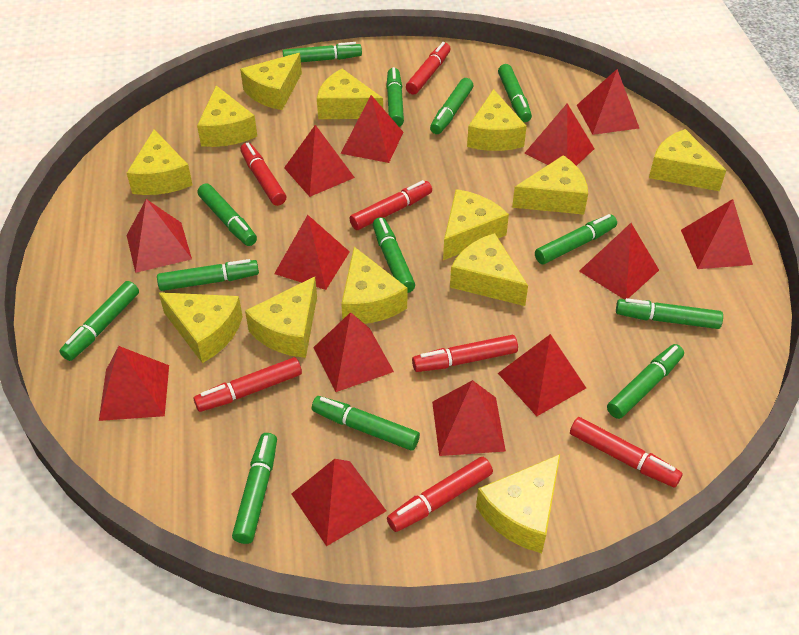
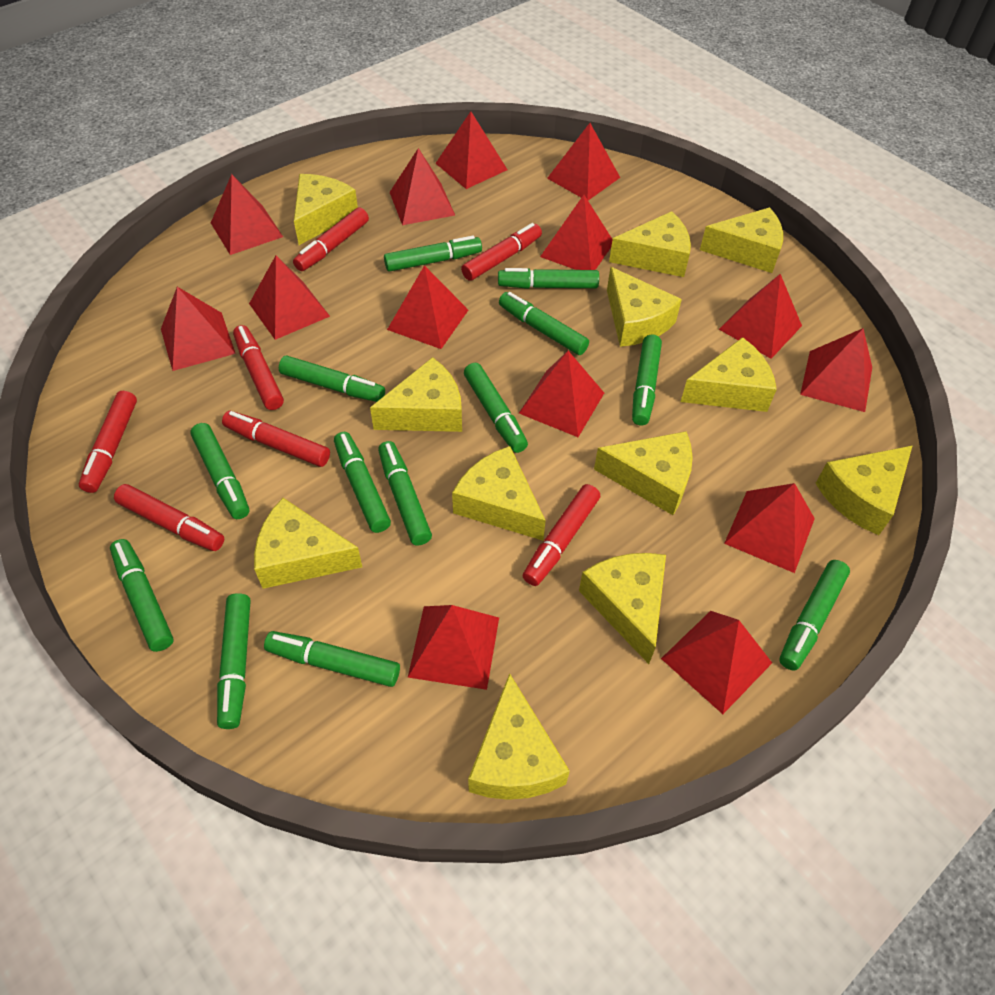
red pyramid: [99,346,169,421] [127,199,192,273] [274,215,350,290] [284,125,355,197] [291,459,386,546] [313,312,394,392] [340,95,403,163] [432,380,506,456] [498,334,586,416] [524,103,595,166] [577,69,639,135] [579,223,659,299] [681,199,753,269] = 13 -> [161,287,236,371] [211,174,283,255] [249,255,330,340] [387,265,468,349] [390,148,455,225] [408,605,499,690] [435,112,508,189] [519,351,604,437] [540,195,613,270] [547,123,620,200] [661,611,772,714] [719,274,802,359] [724,483,815,573] [800,328,872,412] = 14
yellow cheese: [127,129,192,195] [158,292,243,363] [197,85,257,147] [240,53,302,110] [245,277,317,358] [317,69,383,119] [341,247,407,324] [443,189,509,260] [450,233,528,306] [467,89,527,151] [476,454,560,553] [512,155,588,215] [649,129,726,191] = 13 -> [254,498,362,589] [294,174,358,245] [370,357,462,432] [452,446,546,541] [468,673,570,800] [579,553,666,664] [594,431,693,515] [607,267,682,347] [609,211,691,277] [681,337,777,412] [700,207,783,273] [815,445,913,535] = 12

